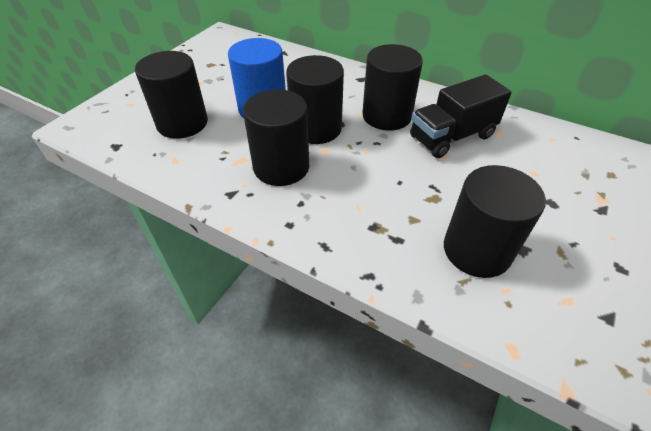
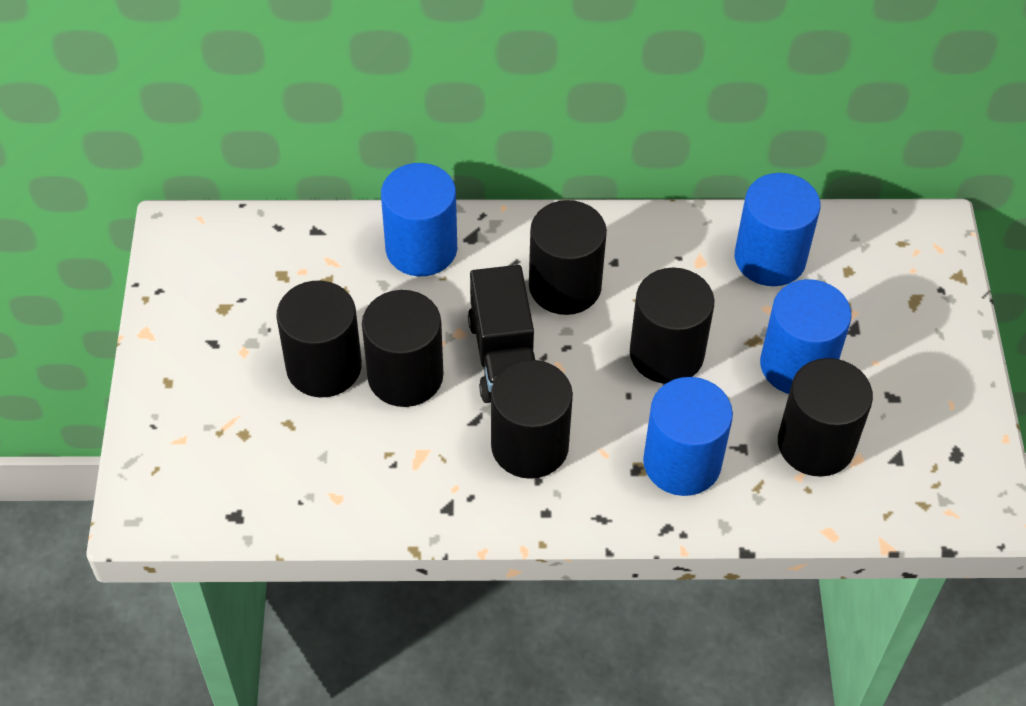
black cylinder: [135,51,208,139] [243,89,309,186] [286,55,344,144] [362,44,423,131] [444,165,546,278] = 5 -> [276,281,362,397] [362,290,443,407] [491,360,573,479] [529,200,607,315] [630,268,714,384] [778,358,873,477] = 6
blue cylinder: [228,38,286,118] = 1 -> [381,163,457,276] [643,377,733,496] [735,173,821,286] [760,279,852,394] = 4

